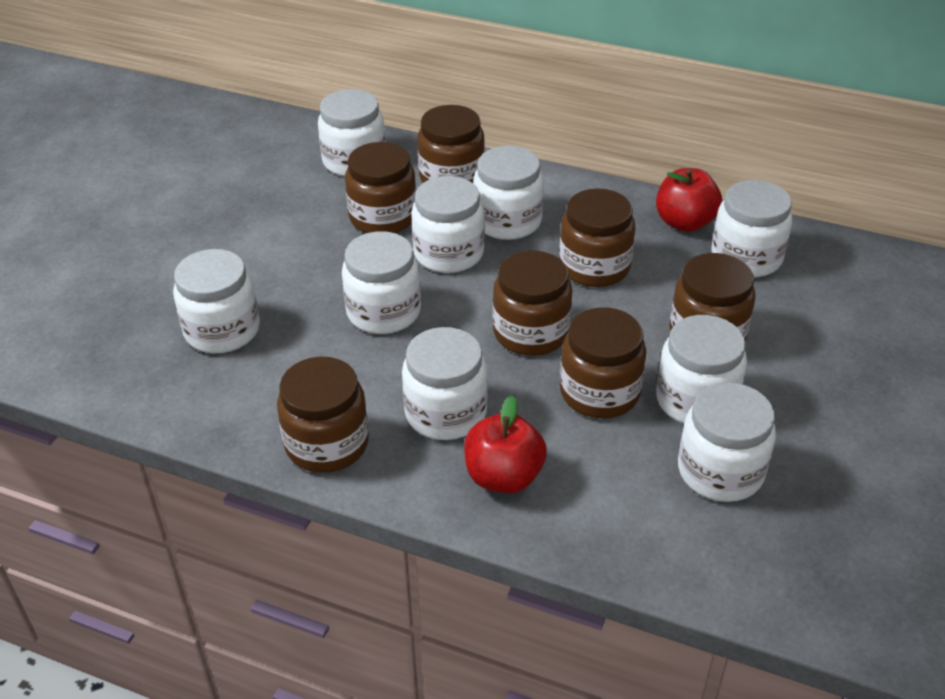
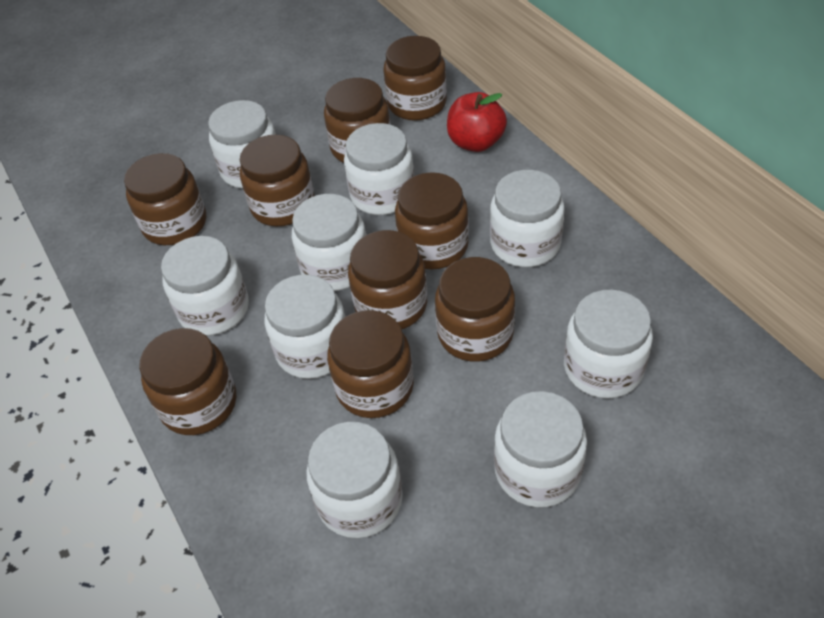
brown jar: [277,356,369,473] [345,142,416,233] [417,105,485,183] [493,251,572,356] [559,189,635,287] [560,307,646,418] [669,253,756,341] = 7 -> [124,153,206,245] [139,328,236,435] [240,135,315,226] [324,78,391,163] [327,310,414,418] [348,230,427,329] [384,36,447,121] [395,172,469,269] [435,257,515,362] = 9
red apple: [464,396,547,493] [656,168,722,232] = 2 -> [447,92,507,152] = 1

